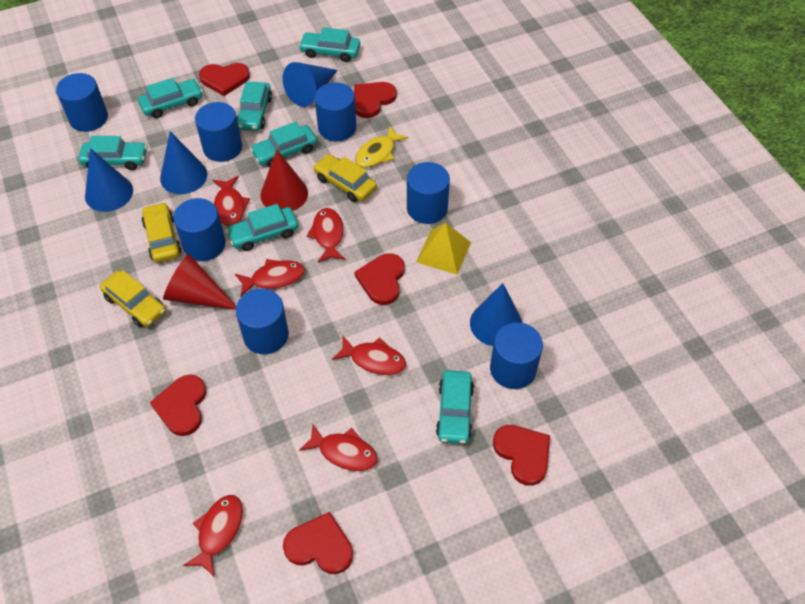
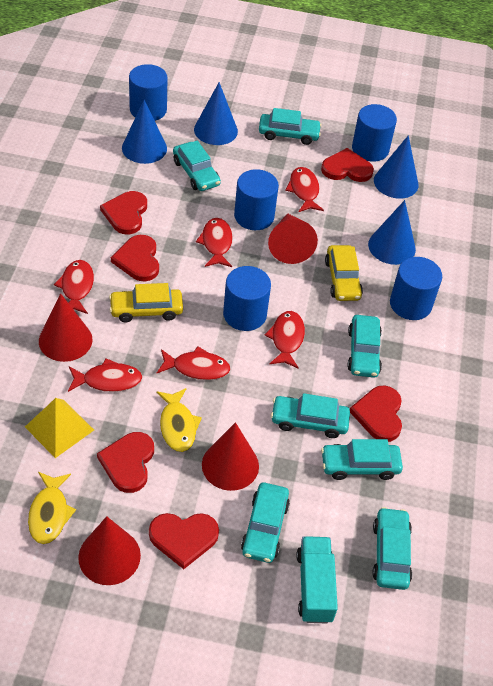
blue cylinder: [56,73,108,132] [173,198,226,261] [195,102,242,162] [236,289,289,354] [315,82,356,141] [407,162,450,224] [490,322,543,389] = 7 -> [129,64,167,121] [223,266,271,331] [234,169,279,230] [352,104,397,162] [390,257,442,320] = 5
red cone: [163,254,236,310] [260,149,308,211] = 2 -> [39,293,93,362] [78,516,141,585] [202,422,259,491] [268,213,318,264] = 4
turquoise truck: none = 0 -> [296,536,338,623] = 1
yellow car: [100,270,166,327] [142,202,182,263] [313,154,377,202] = 3 -> [109,283,183,322] [325,245,363,301] = 2
yellow fish: [355,125,409,168] = 1 -> [28,472,76,544] [156,388,202,452] = 2

